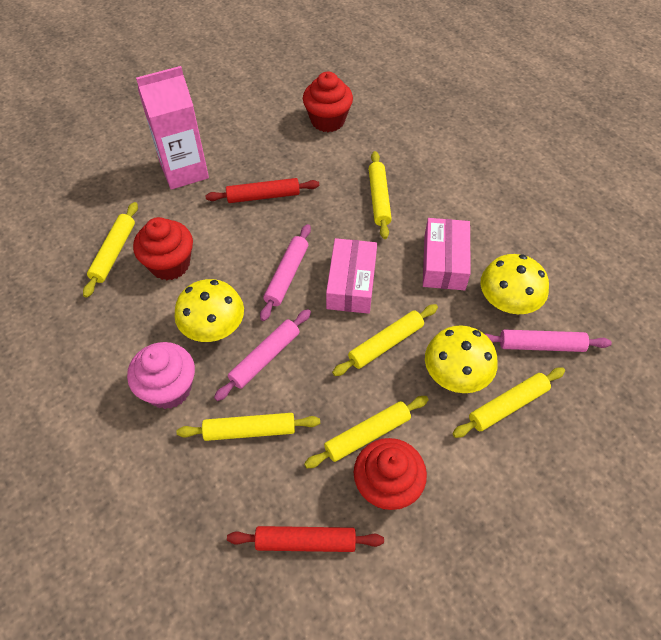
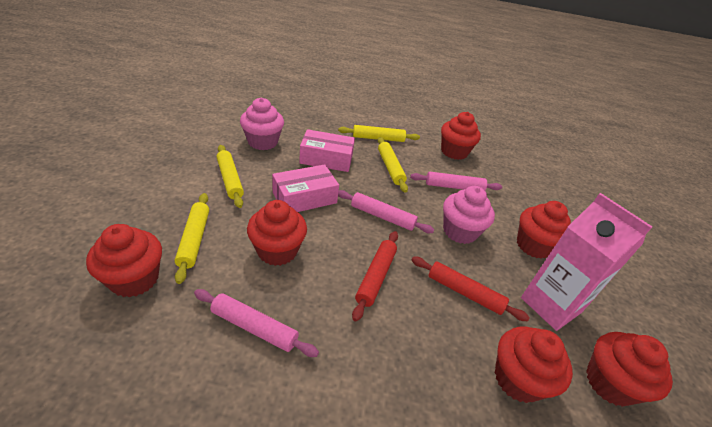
pink cupcake: [127,342,195,409] = 1 -> [240,98,284,150] [443,186,495,244] = 2
red cupcake: [133,217,193,280] [303,72,353,132] [354,438,427,510] = 3 -> [86,224,162,297] [247,200,307,266] [441,112,481,160] [495,327,573,403] [517,201,571,259] [586,332,673,407] = 6
yellow mushroom: [174,279,244,342] [425,325,498,393] [481,254,549,314] = 3 -> none = 0
yellow rolling pin: [83,202,138,298] [176,413,320,441] [304,396,429,468] [332,304,438,376] [368,151,392,239] [452,367,565,438] = 6 -> [175,193,209,284] [217,145,244,208] [338,125,420,142] [378,137,408,193] = 4

